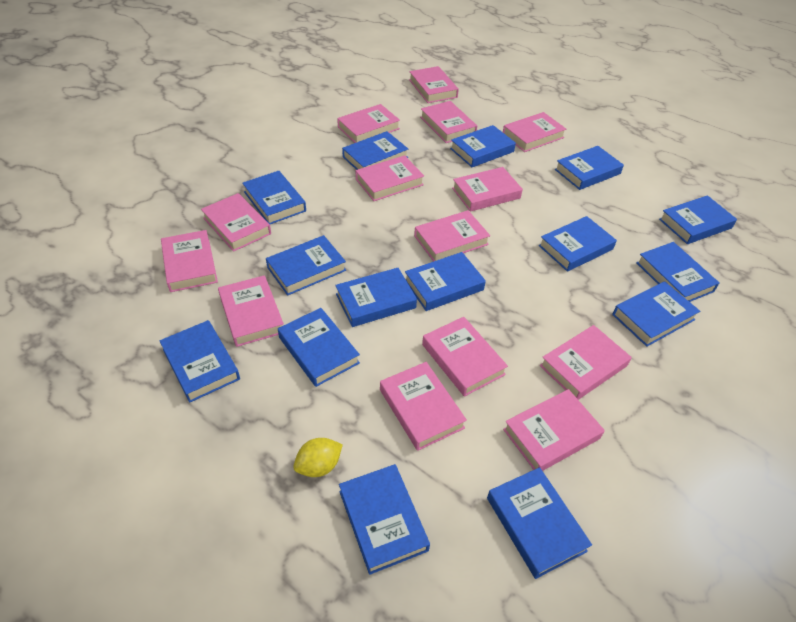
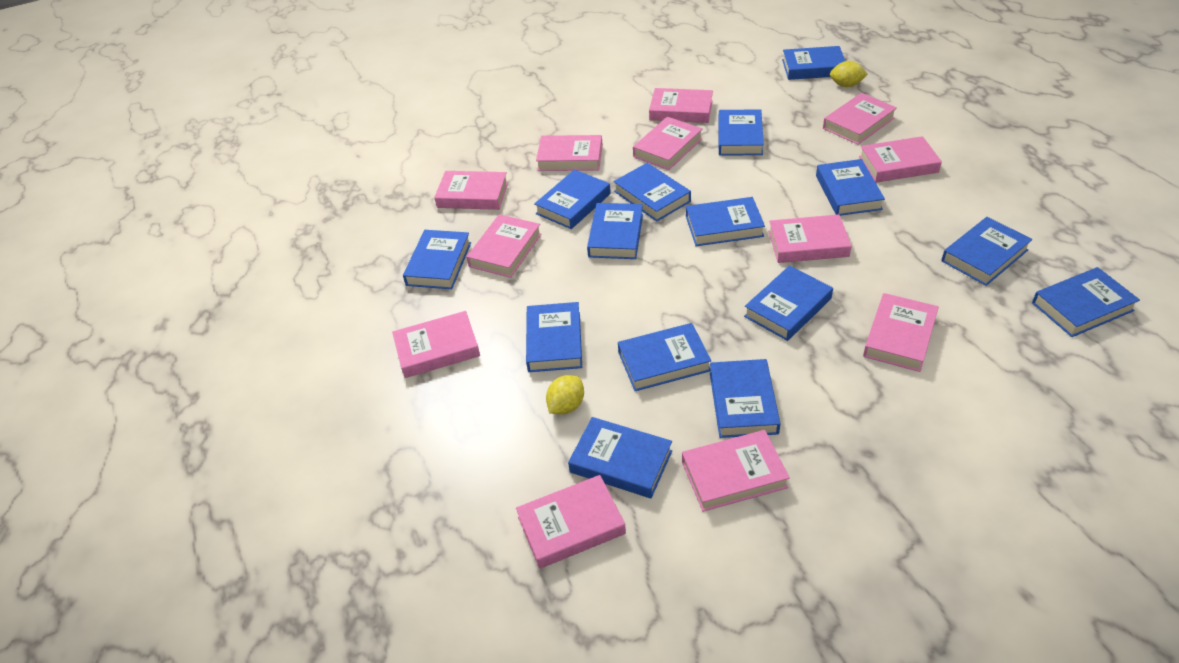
pink book: [161,230,218,292] [201,193,271,252] [218,275,284,347] [337,104,400,143] [356,155,424,201] [380,362,467,451] [409,66,459,103] [414,210,490,262] [420,101,477,143] [422,317,508,397] [452,167,523,212] [503,112,566,152] [503,389,605,471] [540,325,632,400] = 14 -> [392,311,480,378] [434,171,508,210] [467,214,542,278] [516,475,626,569] [536,135,603,171] [633,117,703,170] [649,88,713,123] [682,430,790,512] [768,214,852,263] [823,93,897,145] [859,136,942,183] [863,293,939,372] = 12
yellow lemon: [293,438,343,477] = 1 -> [546,375,584,415] [830,61,868,87] = 2

